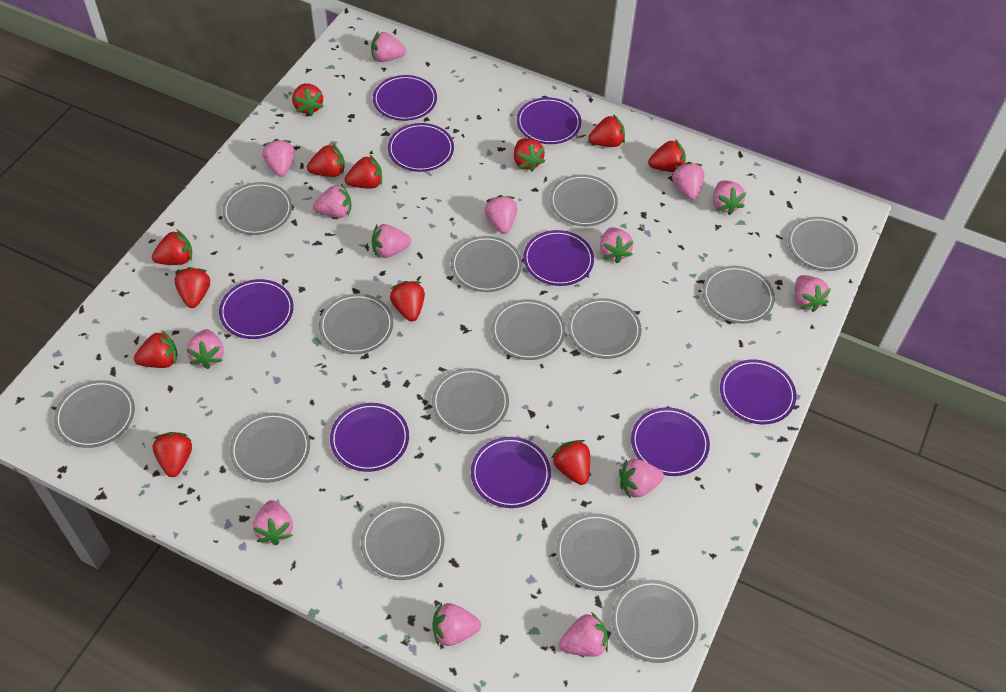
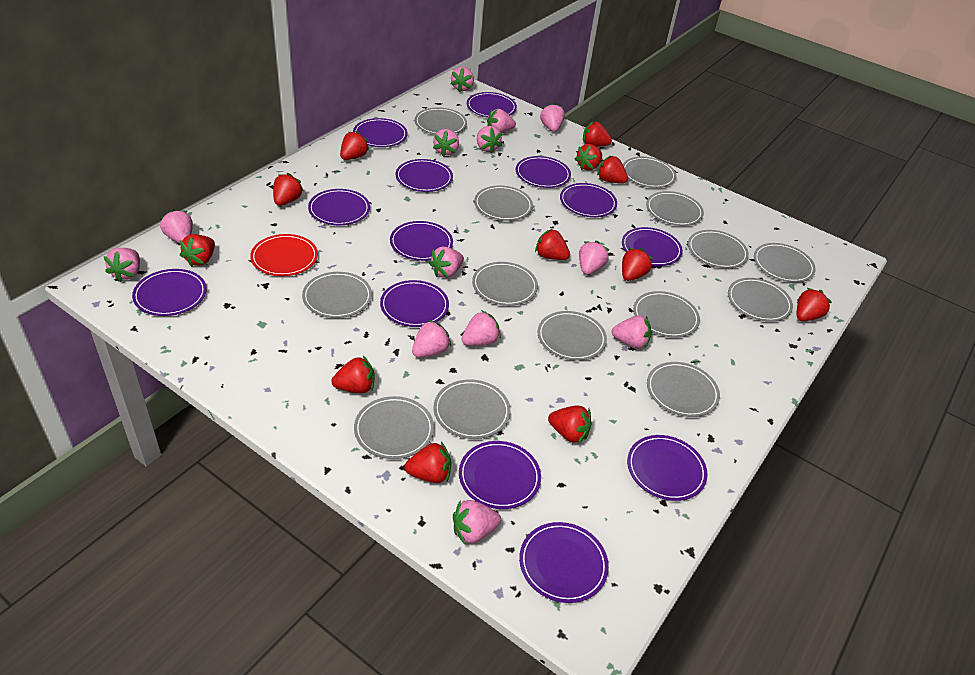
pink strawberry: [186,329,224,369] [253,500,293,545] [262,139,295,177] [313,184,351,218] [371,32,406,62] [372,224,411,258] [432,603,481,646] [485,195,517,234] [559,612,608,657] [600,227,633,264] [619,459,664,499] [671,162,704,200] [713,180,746,215] [795,275,831,312] = 14 -> [104,248,140,282] [159,209,193,243] [412,320,451,357] [429,247,464,278] [433,129,459,157] [451,67,474,92] [453,500,501,545] [462,310,501,346] [477,126,502,154] [487,109,516,133] [540,103,565,132] [579,241,609,275] [612,315,652,349] = 13
purple plate: [219,279,294,339] [330,403,409,472] [373,75,437,121] [388,123,454,172] [471,437,551,508] [517,97,581,144] [523,230,594,286] [631,407,710,476] [720,359,796,424] = 9 -> [132,269,207,316] [308,189,370,225] [353,118,407,147] [380,280,449,327] [390,221,453,261] [396,159,453,192] [459,441,541,509] [467,92,517,117] [516,156,571,188] [519,522,609,603] [560,183,617,217] [622,227,683,266] [627,435,708,501] = 13
red plate: none = 0 -> [250,234,318,276] = 1

